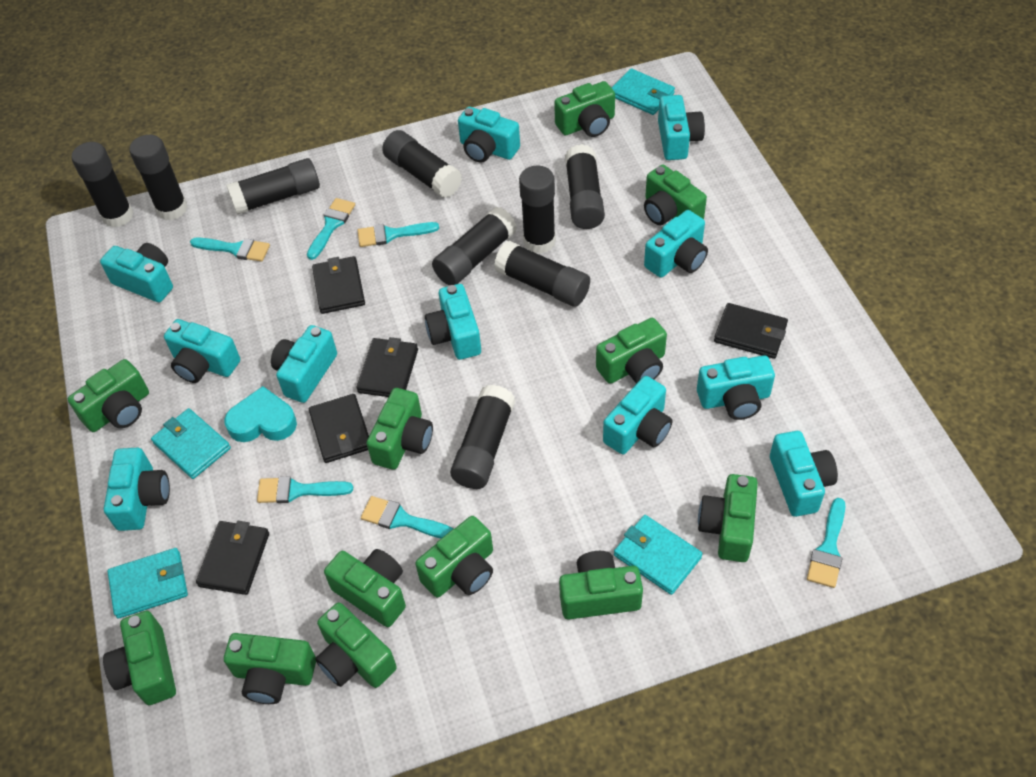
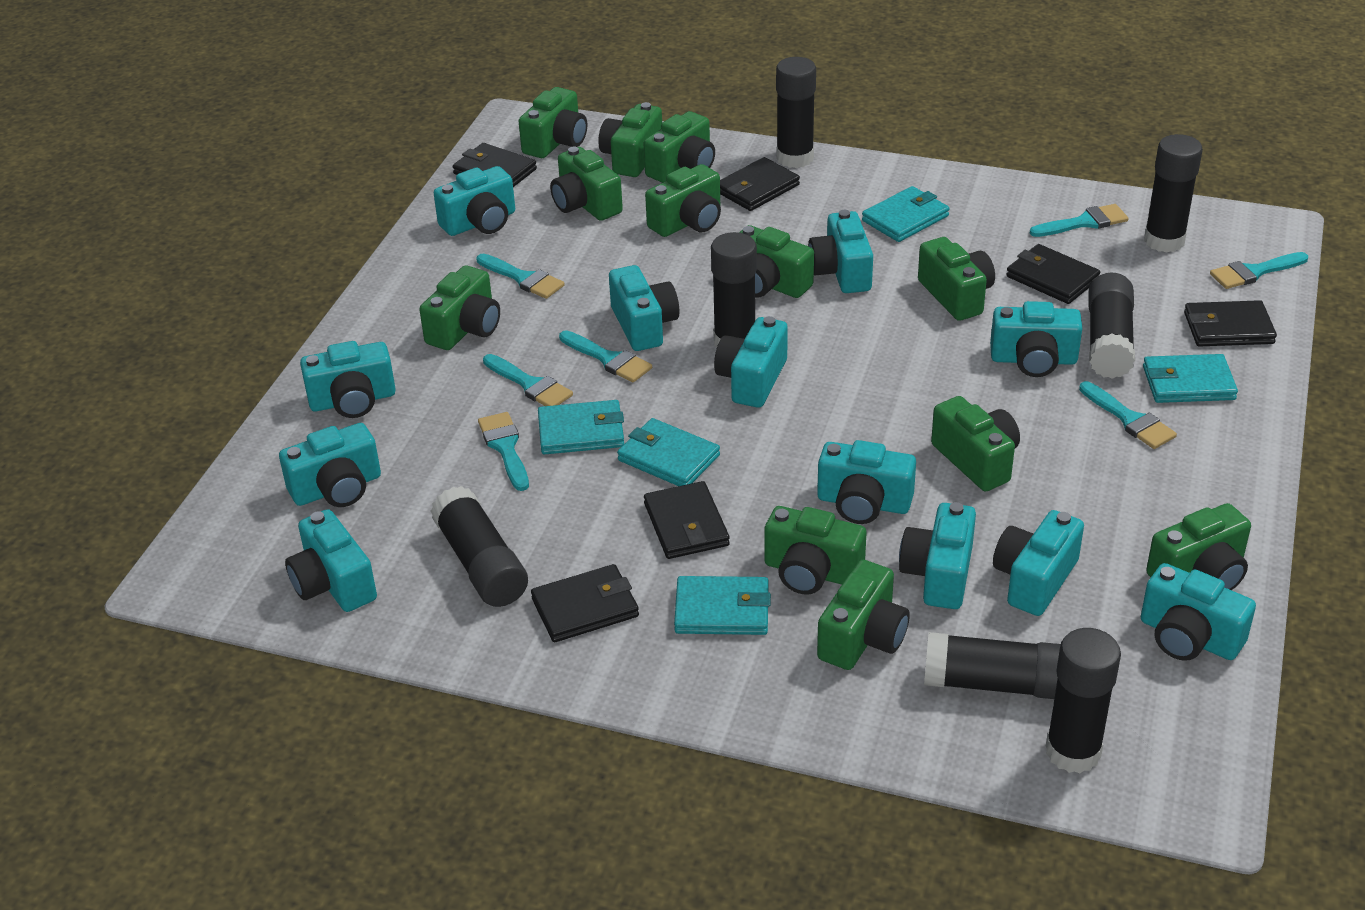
black glue stick: [72,142,133,227] [129,135,188,220] [226,158,320,215] [382,130,462,198] [432,207,517,285] [450,385,516,489] [494,241,590,307] [519,166,556,254] [565,144,605,229] = 9 -> [431,486,528,607] [711,232,757,347] [776,57,816,168] [924,632,1061,699] [1046,628,1121,773] [1089,273,1135,379] [1144,134,1203,253] = 7
black wallet: [196,521,269,595] [309,394,369,463] [312,256,365,314] [356,337,418,397] [714,303,788,359] = 5 -> [453,143,537,187] [531,564,639,642] [644,481,730,559] [720,157,800,211] [1006,244,1100,304] [1184,300,1277,346] = 6
turquoise brush: [190,238,270,262] [257,476,353,503] [307,198,355,260] [357,222,439,247] [361,496,453,538] [807,498,845,588] = 6 -> [477,254,565,299] [478,412,529,491] [483,354,573,406] [559,330,652,383] [1030,204,1129,237] [1079,381,1177,449] [1210,252,1308,289] = 7
turquoise camera: [100,243,173,302] [104,447,170,531] [164,319,240,383] [271,325,337,403] [425,284,481,360] [458,107,520,163] [603,376,672,454] [644,210,708,278] [658,95,705,160] [697,355,775,420] [770,431,838,517] = 11 -> [279,423,381,507] [285,509,377,612] [300,341,396,418] [434,166,515,236] [609,265,679,351] [714,316,788,408] [808,210,873,293] [817,440,916,524] [899,502,976,609] [990,301,1082,377] [993,510,1084,616] [1141,563,1256,661] = 12
turquoise heart: [224,386,297,442] = 1 -> none = 0
turquoise wallet: [107,548,188,619] [151,408,231,479] [611,68,675,115] [614,515,702,595] = 4 -> [538,400,624,454] [617,418,720,486] [674,576,771,635] [862,186,949,242] [1143,354,1238,403] = 5

